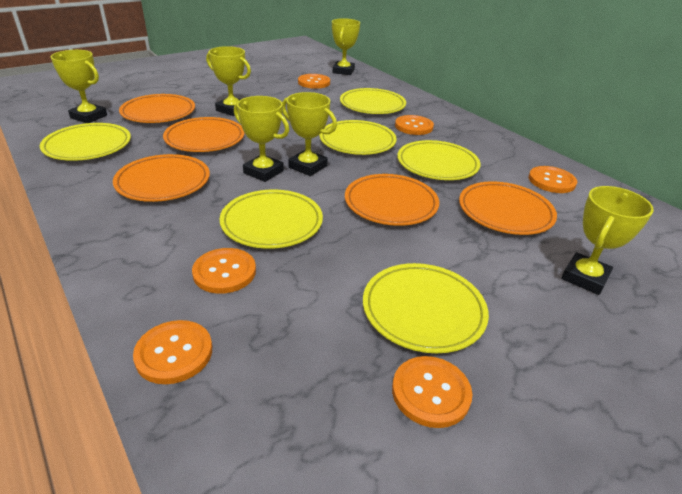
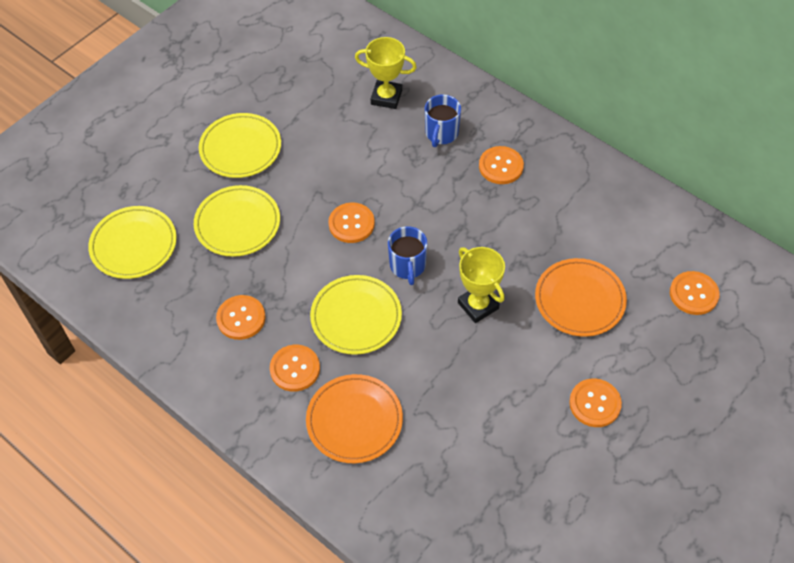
blue mug: none = 0 -> [388,226,427,285] [425,94,461,147] = 2
orange plate: [113,154,210,202] [119,94,195,123] [163,117,245,152] [345,174,439,226] [459,181,557,235] = 5 -> [306,374,403,463] [535,258,627,337] = 2
yellow plate: [40,123,131,161] [220,190,323,249] [320,120,397,155] [340,88,406,114] [363,263,489,353] [397,140,481,180] = 6 -> [88,206,177,279] [194,185,280,257] [199,113,281,178] [310,275,402,355] = 4
yellow trophy: [51,50,107,123] [206,46,251,116] [234,96,289,182] [282,92,337,176] [332,18,360,75] [561,186,654,295] = 6 -> [355,37,417,109] [458,247,505,323] = 2

